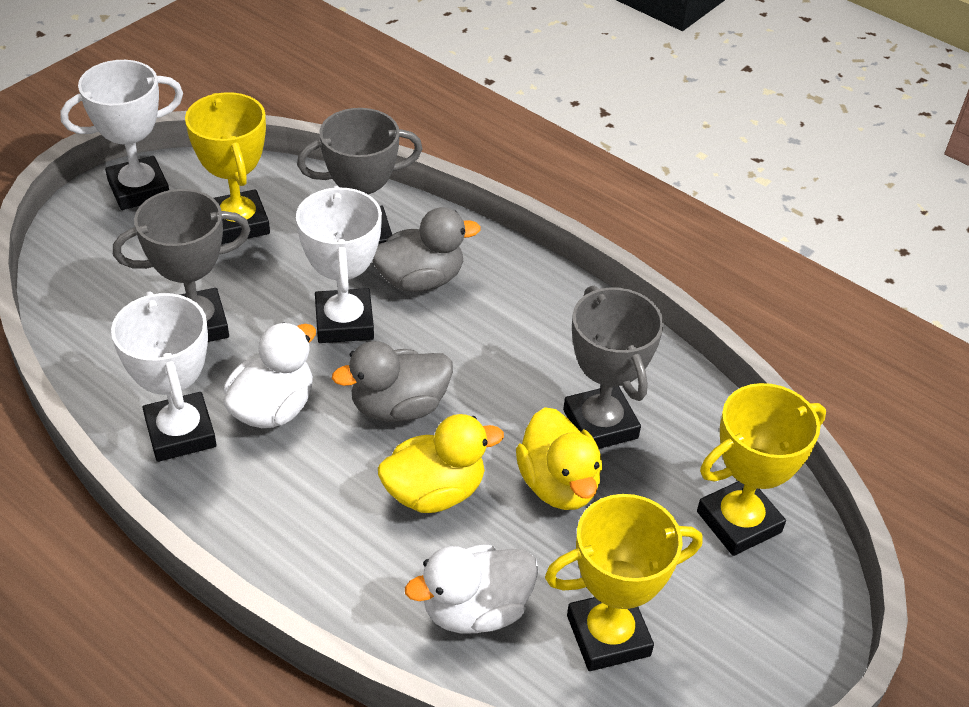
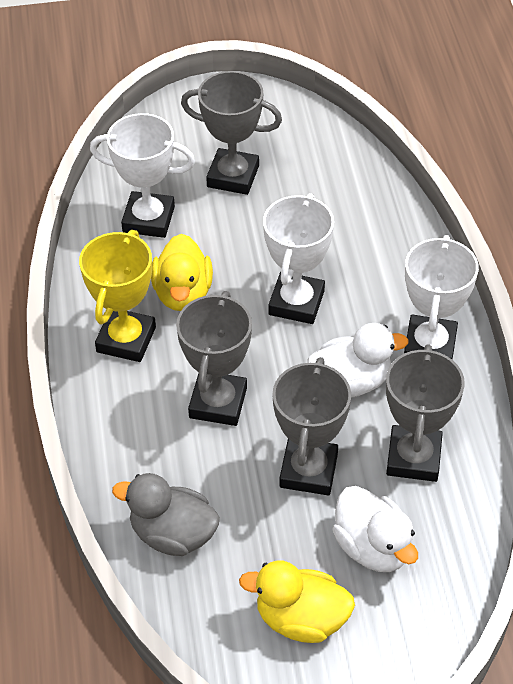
grey duck: [332,341,453,422] [372,207,481,292] = 2 -> [112,473,220,556] = 1
grey trophy: [113,189,250,342] [297,108,422,244] [563,286,664,449] = 3 -> [176,291,252,426] [181,71,282,195] [272,357,351,495] [386,344,465,482] = 4
yellow trophy: [185,92,270,244] [545,494,703,671] [697,383,826,556] = 3 -> [79,230,156,362] = 1

